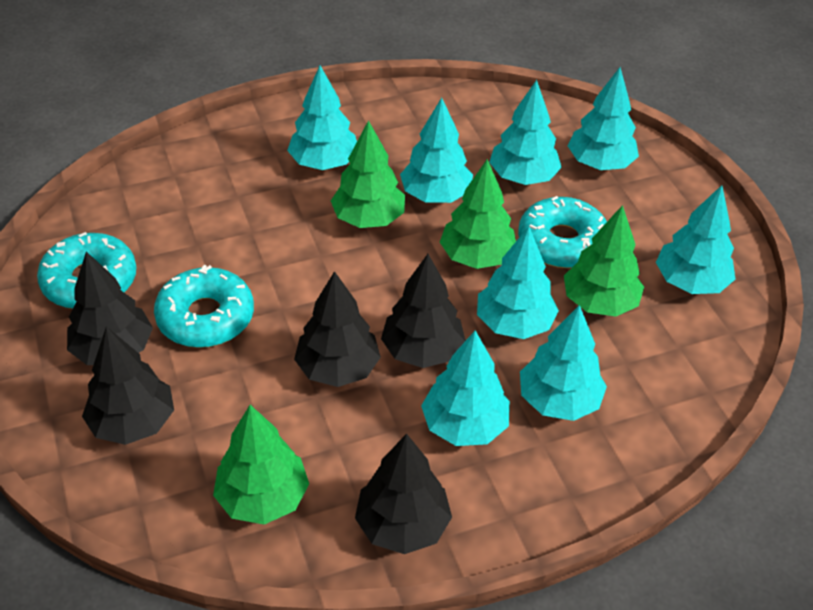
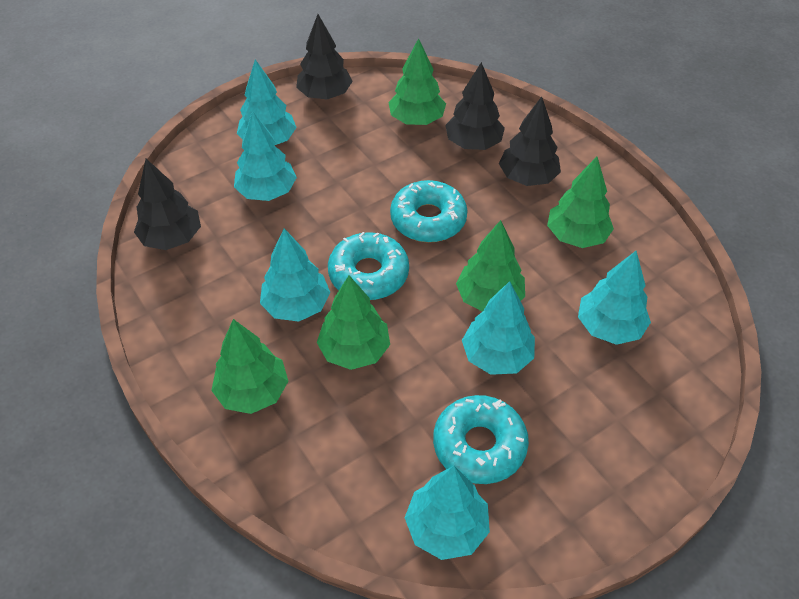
black tree: [67,252,153,365] [82,326,174,445] [294,271,381,387] [355,434,452,554] [381,254,466,368] = 5 -> [134,159,201,250] [296,14,353,99] [445,62,505,150] [499,97,561,186] = 4
green tree: [213,405,309,525] [331,120,405,228] [440,159,516,269] [564,205,644,317] = 4 -> [211,319,288,414] [317,275,390,370] [388,38,446,125] [456,220,525,312] [547,157,614,248] = 5
turquoise tree: [287,66,357,170] [400,98,473,203] [421,330,510,446] [477,227,559,339] [489,80,562,185] [520,305,607,421] [568,67,639,170] [656,185,735,294] = 8 -> [234,111,297,201] [237,60,297,145] [260,228,331,322] [405,466,490,560] [462,281,535,375] [578,251,651,345] = 6

